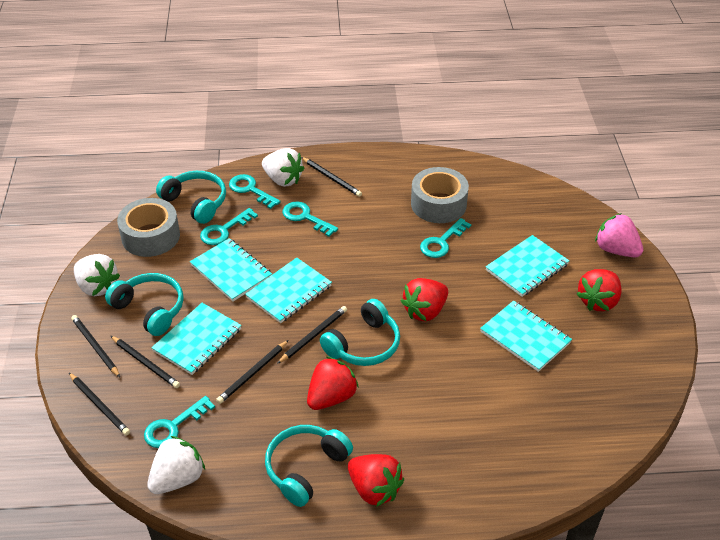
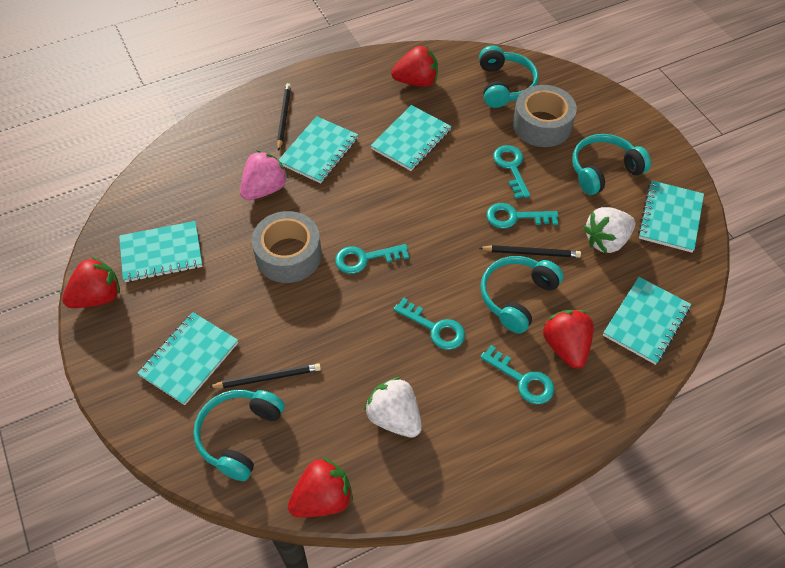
black pencil: [69,373,130,435] [71,315,120,377] [111,336,180,388] [216,340,289,404] [277,306,347,364] [301,157,362,197] = 6 -> [209,363,321,388] [277,83,291,151] [479,245,581,258] = 3
turquoise notebook: [151,303,242,375] [190,238,272,302] [245,258,332,323] [480,301,572,372] [486,235,569,297] = 5 -> [119,221,203,282] [137,312,238,405] [279,116,358,183] [371,105,452,171] [603,277,691,365] [638,181,704,253] = 6
white strawberry: [74,254,120,296] [147,436,205,494] [262,148,304,187] = 3 -> [364,377,422,438] [583,207,636,253] = 2

